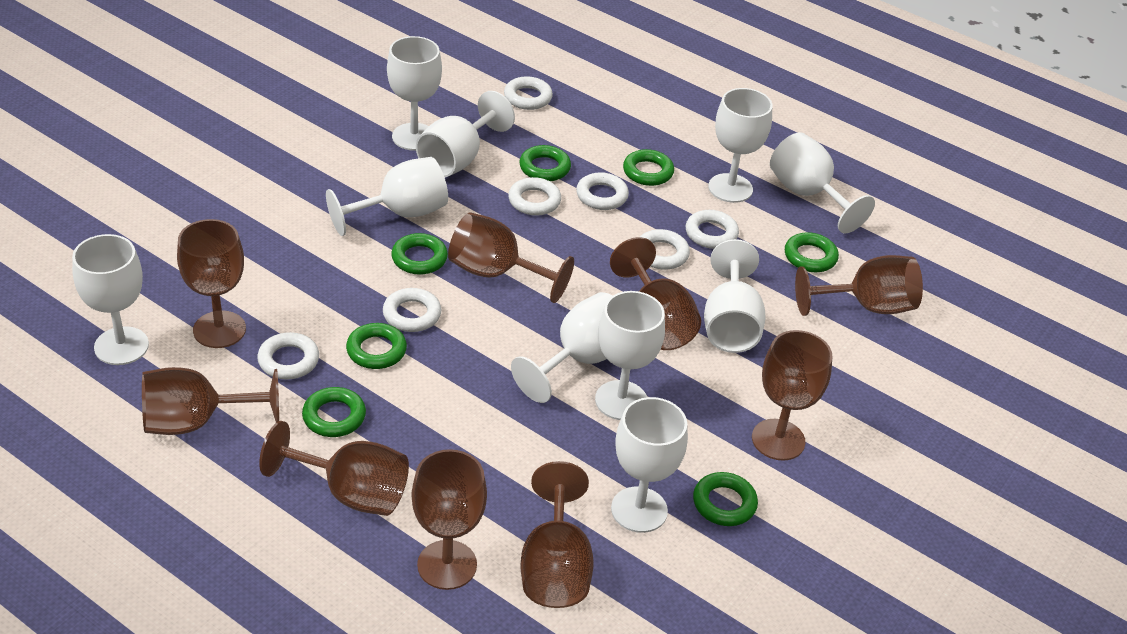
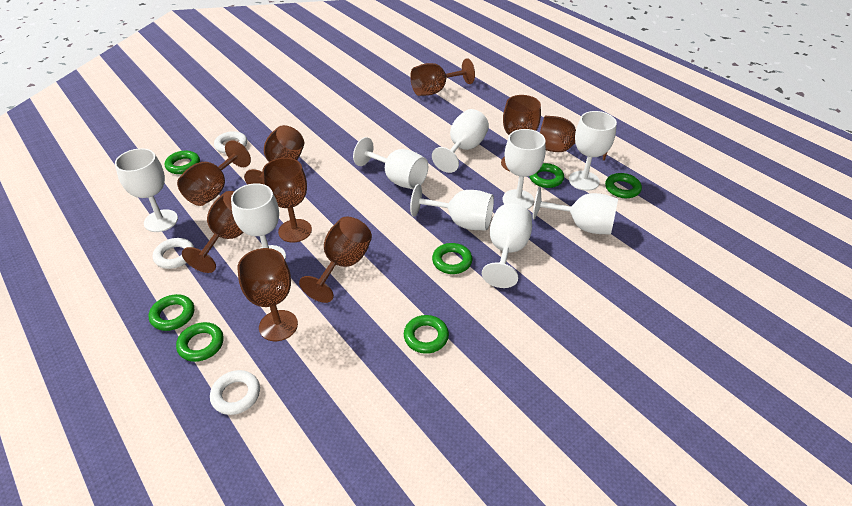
white goblet: [72,234,149,365] [326,157,448,236] [387,36,442,151] [416,91,515,177] [511,292,612,403] [595,291,665,420] [611,397,688,533] [704,239,765,353] [708,88,773,203] [770,132,875,233] = 10 -> [115,148,178,232] [231,183,286,259] [353,137,428,190] [410,184,494,230] [432,109,489,173] [482,203,532,288] [503,129,546,209] [532,187,618,235] [569,111,617,191] = 9
white ring: [257,332,319,380] [383,288,441,332] [504,76,553,110] [508,177,561,216] [576,172,629,210] [640,229,690,270] [686,210,739,249] = 7 -> [153,238,194,269] [210,370,260,415] [214,131,247,154] = 3

